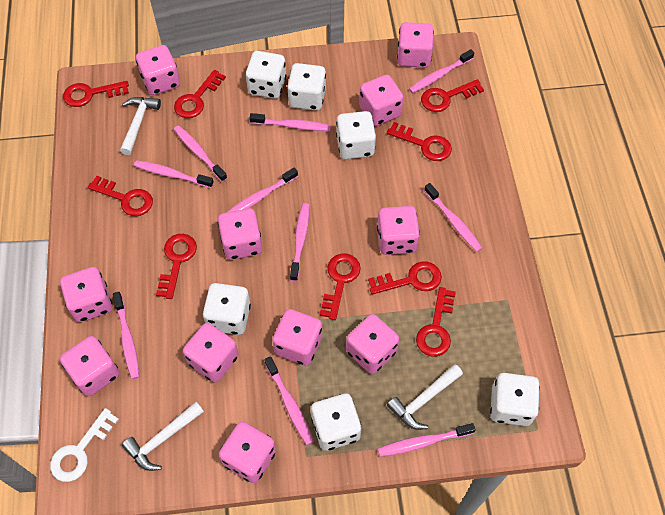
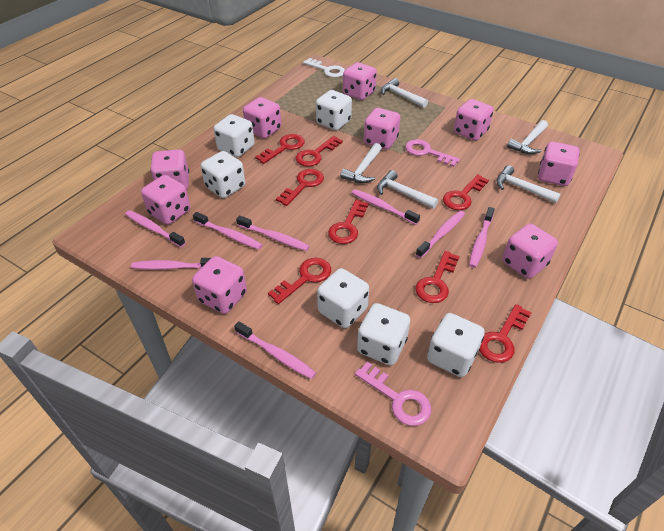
pink dice: [60,267,112,322] [60,336,119,396] [136,45,180,95] [183,323,239,382] [218,208,262,260] [219,422,276,483] [272,309,322,366] [346,314,399,374] [359,75,404,126] [377,206,420,255] [397,22,434,68] = 11 -> [141,175,191,225] [150,149,189,190] [192,256,247,314] [243,97,281,139] [343,62,377,100] [364,108,400,150] [454,99,494,141] [502,224,558,279] [538,142,580,186] = 9
pink key: none = 0 -> [355,362,431,426] [405,139,460,167] = 2
pink toothbrush: [113,292,139,379] [134,160,214,188] [174,125,227,182] [226,168,298,213] [249,113,331,131] [264,356,314,445] [290,203,309,281] [378,423,476,457] [409,49,474,93] [424,183,482,252] = 10 -> [125,210,185,247] [131,258,211,270] [193,212,262,249] [234,321,316,379] [236,215,310,251] [352,189,420,225] [416,211,465,258] [469,207,495,268] = 8
red key: [63,81,129,107] [88,176,153,216] [156,234,197,299] [174,70,226,118] [319,254,361,320] [368,261,442,295] [387,122,452,161] [416,287,456,357] [421,79,484,112] = 9 -> [255,134,305,164] [268,258,331,304] [276,169,324,206] [296,136,343,167] [328,199,369,244] [415,251,460,303] [443,174,489,210] [479,304,531,363] = 8
white hammer: [120,97,161,155] [122,402,204,471] [387,364,463,430] = 3 -> [340,143,382,183] [377,170,438,209] [381,78,428,108] [496,165,561,203] [507,120,548,154] = 5

